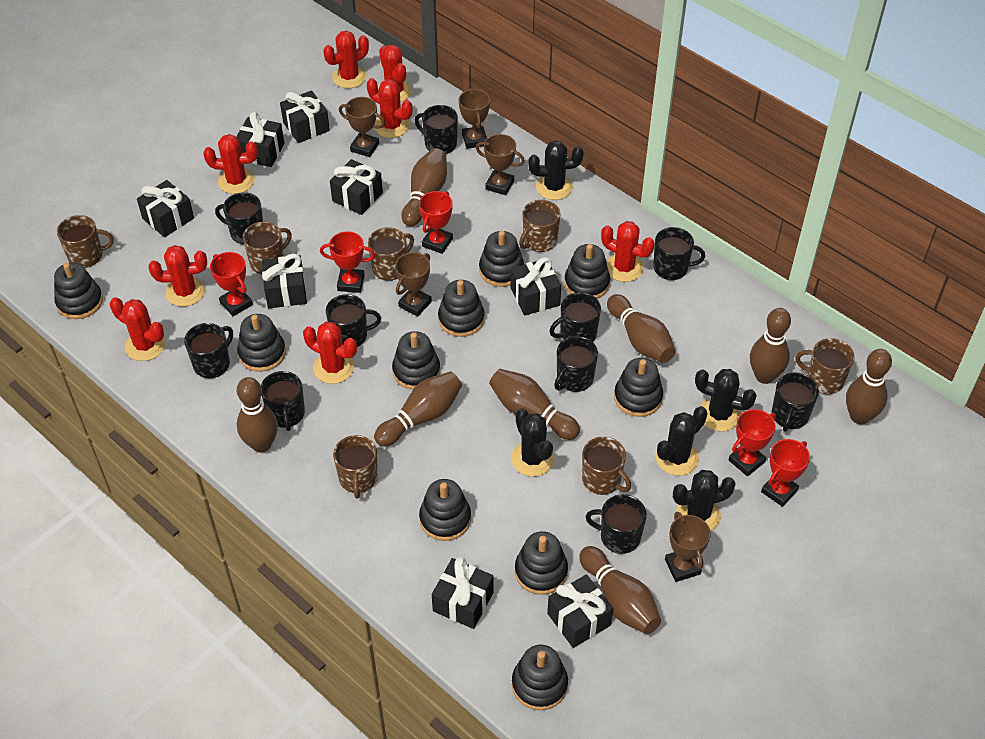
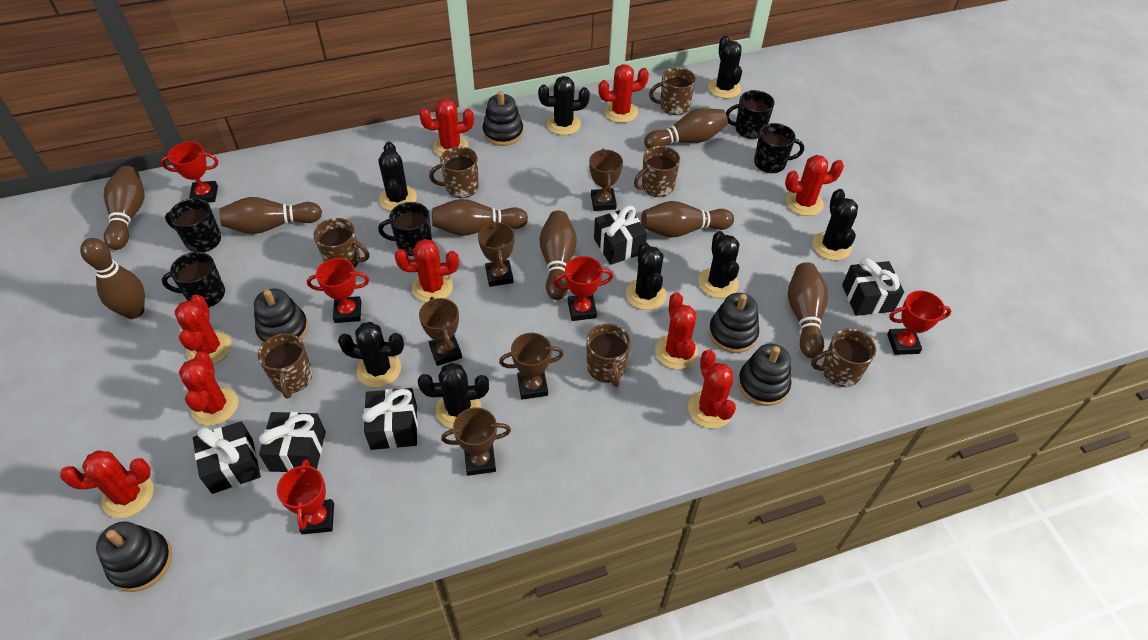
black cactus: [511,408,554,476] [528,140,584,200] [656,406,708,476] [673,470,736,531] [695,369,757,431] = 5 -> [338,322,404,388] [379,142,417,211] [418,363,489,429] [538,76,590,135] [626,242,667,310] [698,231,739,298] [708,36,742,99] [812,189,858,260] = 8
black gift: [137,180,194,237] [236,112,284,167] [262,254,307,308] [280,90,330,143] [330,159,383,215] [432,557,494,629] [511,257,561,316] [547,574,613,648] = 8 -> [193,421,261,494] [259,412,326,472] [362,388,418,450] [594,206,647,265] [842,258,904,316] = 5
black mug: [184,323,233,378] [215,192,263,245] [261,371,305,431] [326,294,381,347] [414,105,458,154] [549,292,601,342] [554,336,598,392] [585,494,647,554] [653,227,705,280] [772,373,819,432] = 10 -> [162,252,225,308] [165,198,221,252] [378,202,432,256] [726,90,775,139] [754,123,804,173] = 5
black stacking toy: [54,263,103,319] [237,314,286,372] [392,331,440,390] [419,479,471,541] [438,280,484,337] [479,231,524,287] [512,645,568,710] [515,531,568,595] [564,244,610,299] [614,358,663,417] = 10 -> [96,521,172,592] [254,288,308,344] [483,91,523,146] [709,293,759,353] [738,344,791,406] = 5
red cactus: [110,297,166,361] [148,245,207,306] [203,134,258,194] [303,322,357,384] [323,31,369,88] [367,78,412,138] [378,45,412,102] [601,221,655,282] = 8 -> [60,450,154,518] [175,294,231,365] [179,351,239,426] [395,239,459,302] [419,98,474,157] [598,64,649,123] [655,292,698,369] [688,349,736,429] [785,155,844,216] = 9

